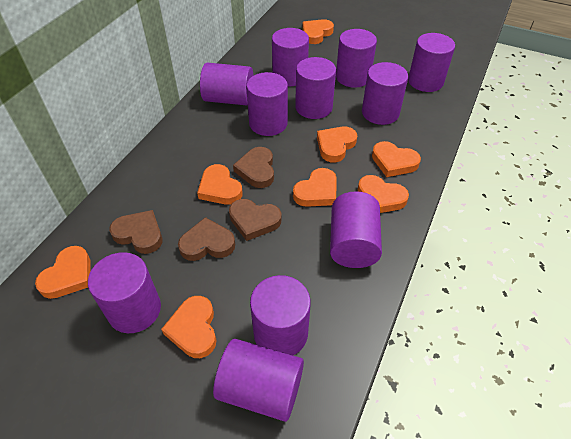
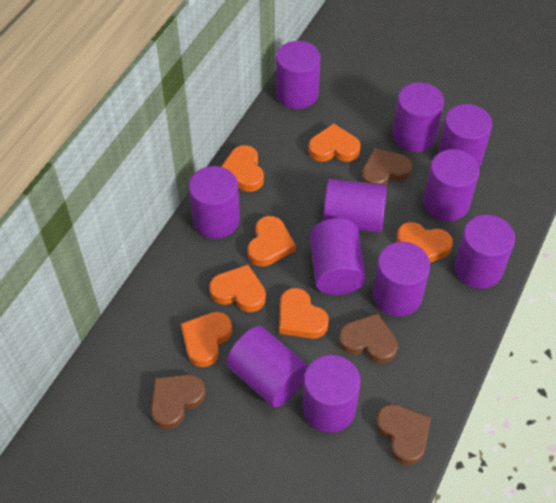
orange heart: [35,246,90,299] [161,296,216,358] [197,164,243,205] [293,168,337,207] [302,19,334,44] [317,126,357,163] [358,175,409,213] [372,141,421,177] = 8 -> [181,312,232,367] [209,265,266,312] [221,145,264,192] [247,216,296,267] [279,288,329,339] [308,123,361,162] [397,222,453,263] = 7

